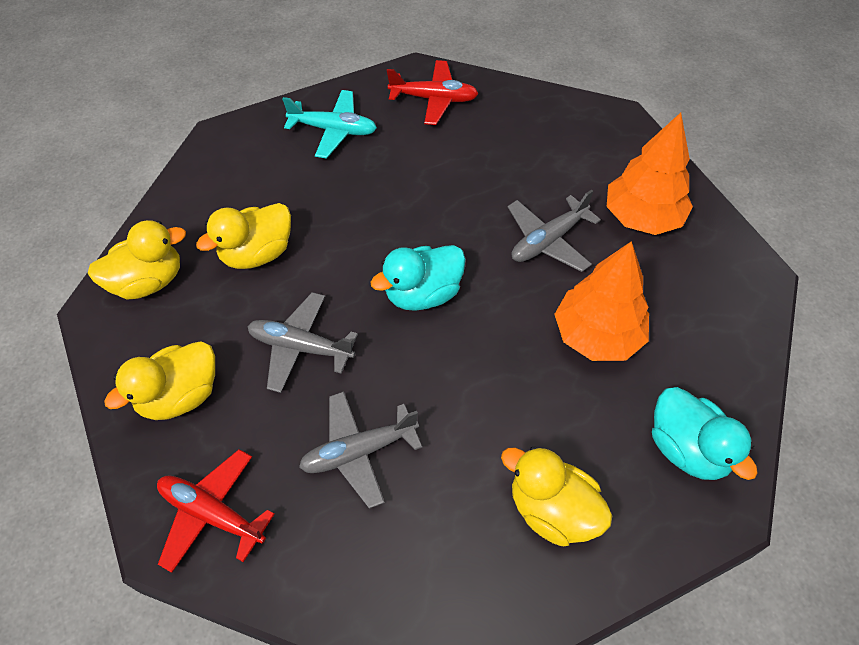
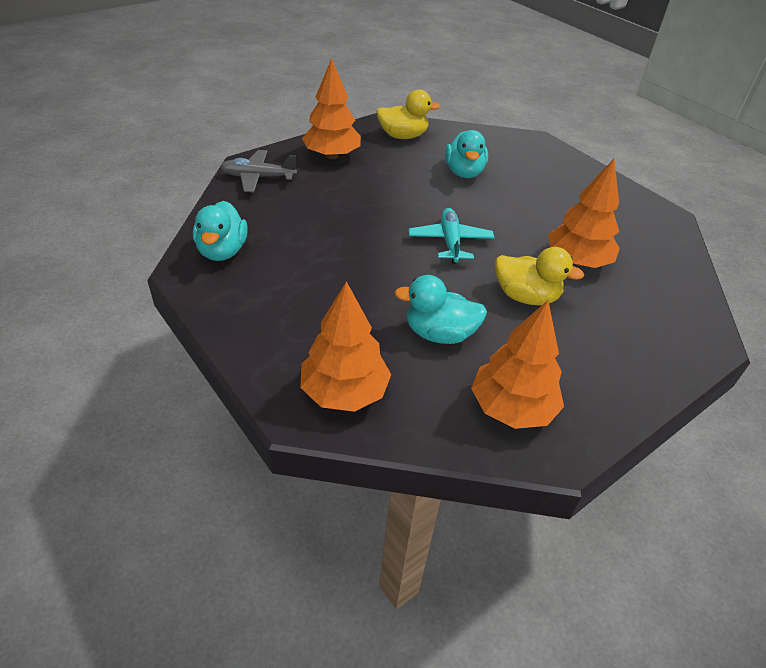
grey plane: [247,292,358,393] [299,391,422,509] [508,189,601,272] = 3 -> [220,150,297,192] = 1
orange tree: [554,241,649,361] [607,112,693,235] = 2 -> [300,281,391,412] [302,58,361,159] [471,300,564,429] [548,159,620,268] = 4
red plane: [157,449,275,573] [387,60,479,125] = 2 -> none = 0
turquoise duck: [370,245,466,311] [652,387,758,480] = 2 -> [193,201,248,261] [394,275,487,344] [445,130,488,178] = 3
yellow duck: [88,220,186,300] [104,342,215,420] [196,203,291,269] [501,446,612,546] = 4 -> [376,89,440,139] [495,247,584,305] = 2

